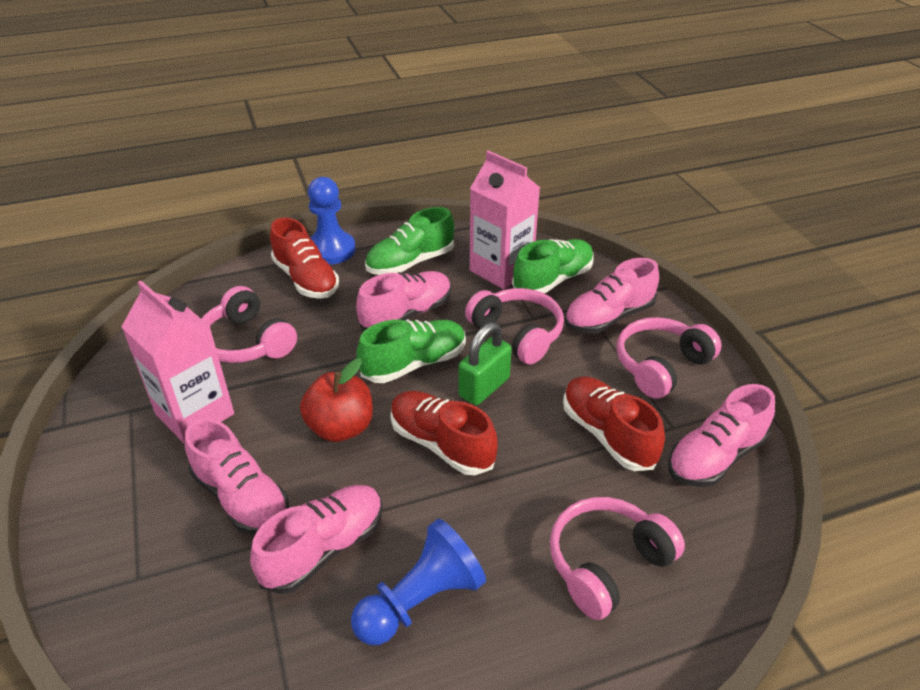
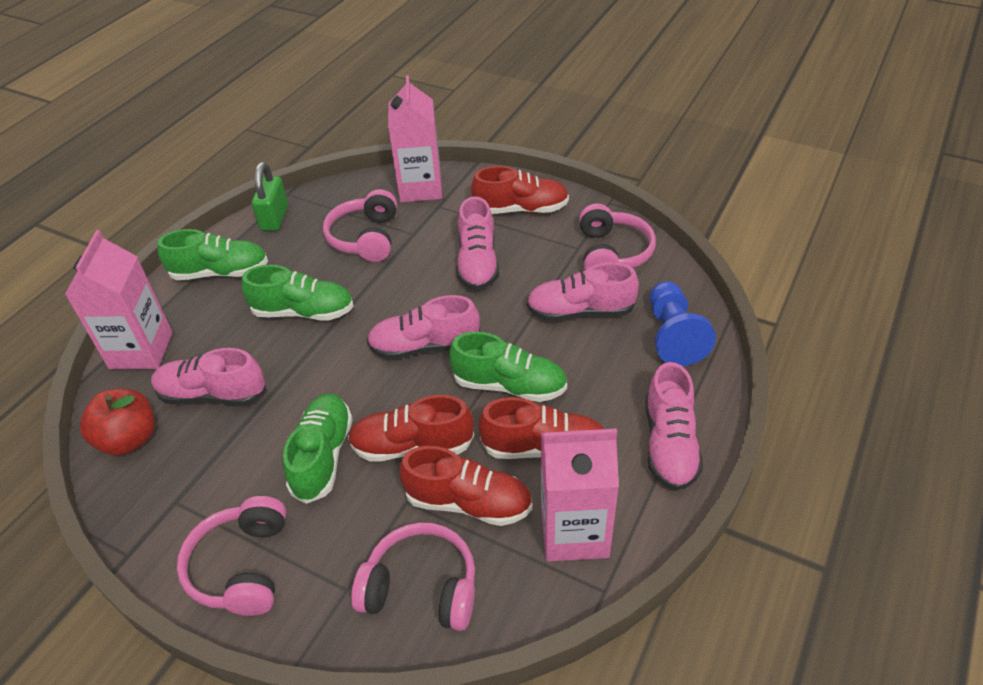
blue pawn: [308,177,356,265] [351,519,486,645] = 2 -> [650,281,716,366] = 1
green shoe: [356,319,466,383] [365,207,454,275] [512,239,594,294] = 3 -> [158,229,268,280] [242,265,354,321] [283,393,353,504] [449,332,567,402] = 4
pink carton: [121,281,234,444] [470,151,540,289] = 2 -> [65,230,173,369] [388,75,442,202] [541,428,619,561] = 3
red shoe: [270,218,339,299] [390,391,497,475] [563,376,665,471] = 3 -> [348,395,474,462] [399,446,533,526] [471,166,569,214] [478,397,604,459] = 4

